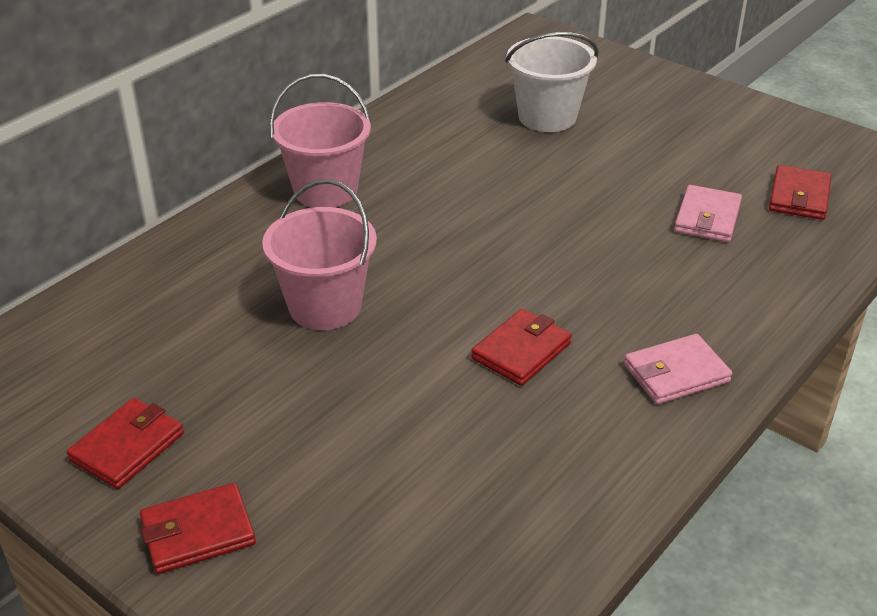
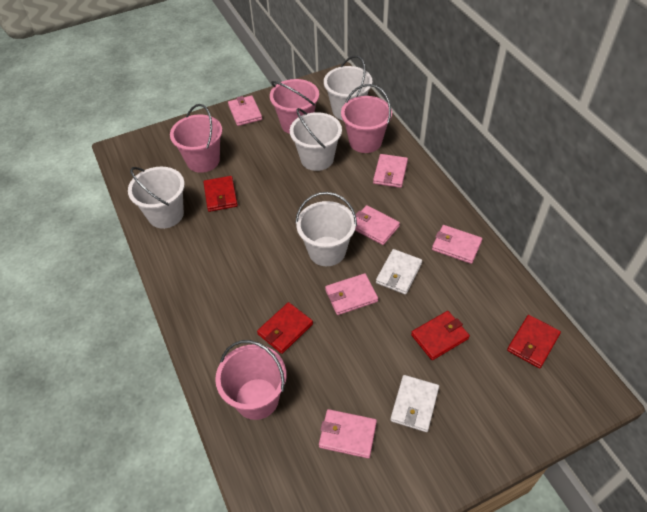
pink bucket: [262,179,377,330] [269,74,371,208] = 2 -> [170,104,222,173] [215,340,286,420] [270,79,319,134] [341,84,392,153] = 4
pink wallet: [624,334,732,404] [674,185,742,242] = 2 -> [228,95,262,126] [319,409,377,458] [325,273,378,315] [355,205,400,245] [373,154,408,188] [432,225,482,264] = 6
white bucket: [505,32,599,132] = 1 -> [128,167,185,229] [290,108,342,171] [295,192,357,266] [324,55,372,120] = 4
white wallet: none = 0 -> [376,249,422,295] [390,375,439,432] = 2

